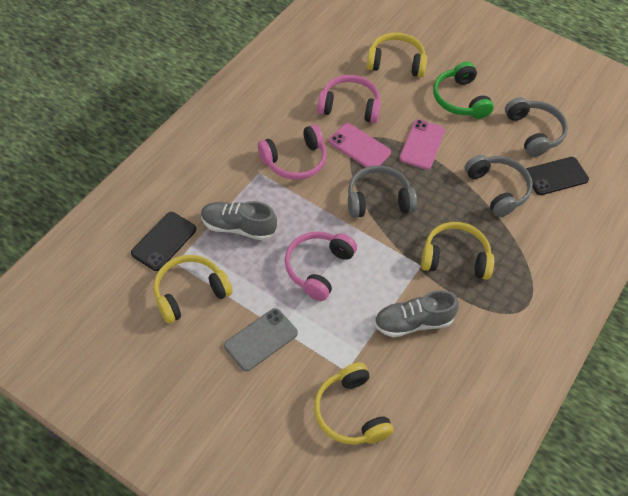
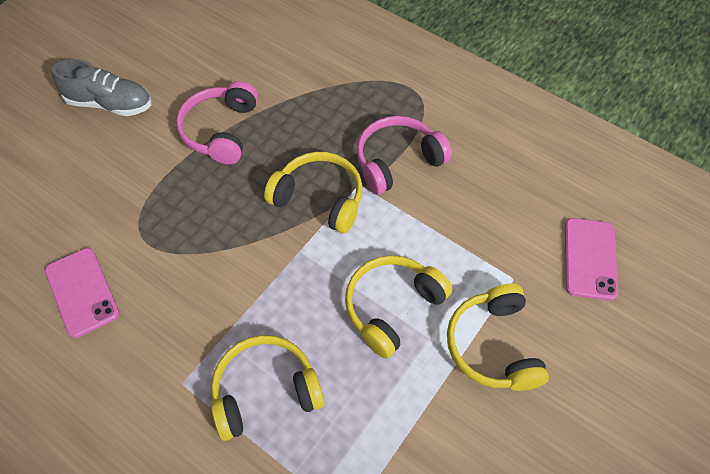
black phone: [131,212,196,271] [526,157,589,195] = 2 -> none = 0
green headphones: [433,62,494,119] = 1 -> none = 0
grey headphones: [348,165,417,218] [465,155,533,217] [505,97,568,157] = 3 -> none = 0
grey phone: [224,308,298,371] = 1 -> none = 0
grey shoe: [201,201,277,241] [374,290,459,337] = 2 -> [52,59,152,116] = 1
pink headphones: [258,124,327,180] [285,231,357,301] [317,75,381,123] = 3 -> [176,81,258,164] [357,116,452,195] = 2

